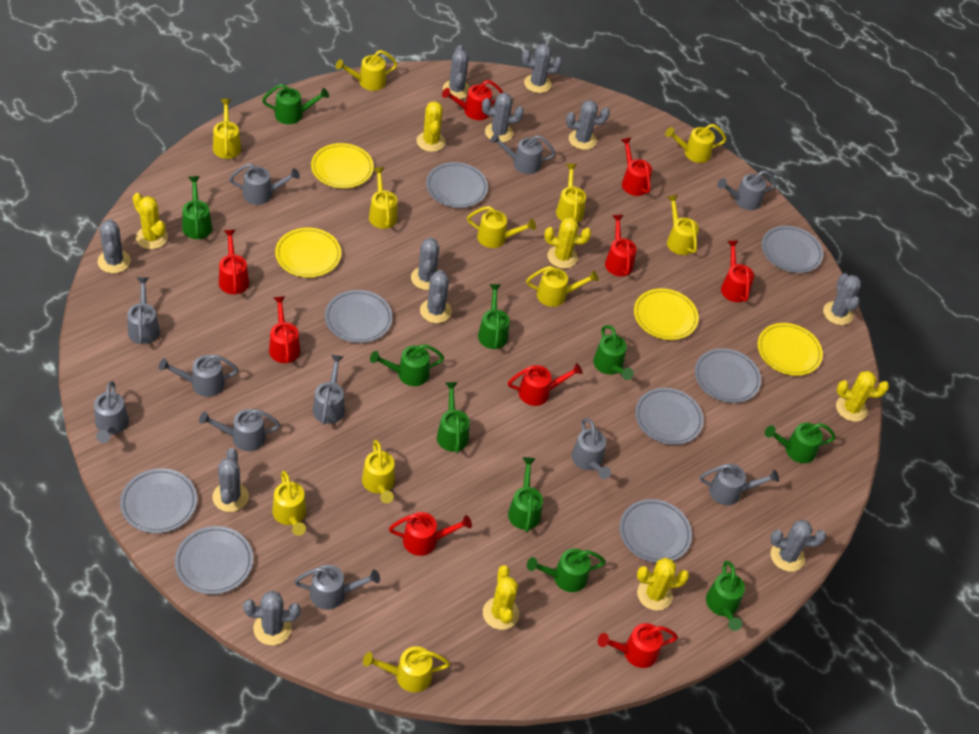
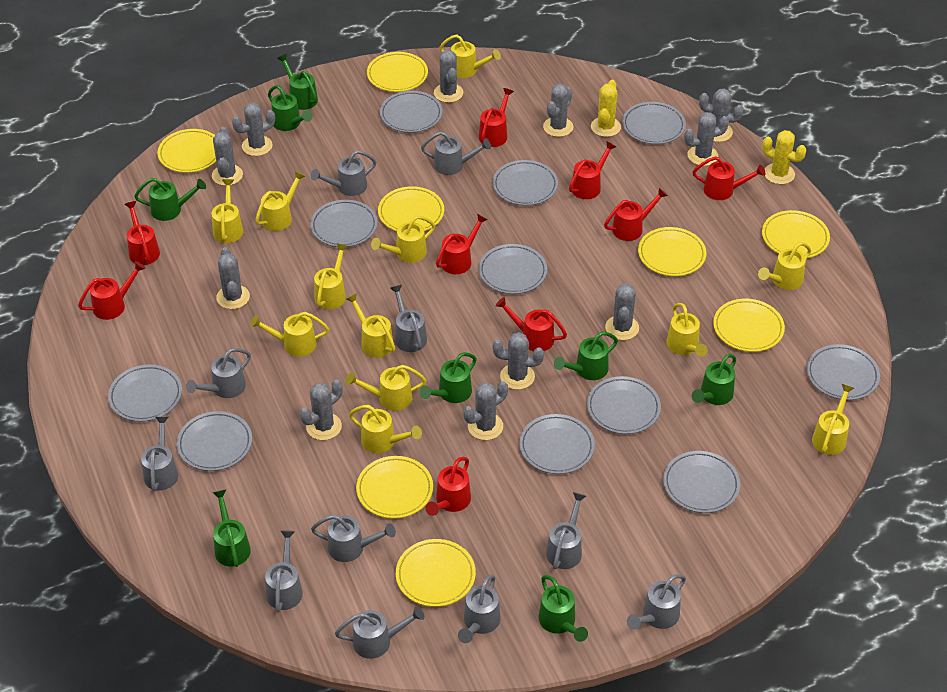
green watering can: [182,176,212,239] [262,84,329,124] [370,344,444,386] [437,382,470,453] [478,284,510,349] [508,457,543,532] [527,548,606,592] [593,325,634,380] [706,561,745,631] [765,423,836,463] = 10 -> [134,178,206,221] [213,489,251,567] [268,85,313,131] [277,54,318,110] [420,352,477,403] [538,575,588,642] [554,332,618,380] [692,354,736,405] = 8
grey plate: [120,468,197,533] [175,526,253,594] [325,290,393,343] [426,162,488,208] [619,499,692,563] [635,388,704,445] [695,348,761,403] [762,226,823,273] = 8 -> [108,364,182,422] [177,411,252,471] [310,200,378,247] [380,91,443,133] [479,244,547,294] [493,160,558,206] [519,414,595,474] [587,376,661,434] [622,102,686,144] [663,451,740,513] [807,344,880,400] = 11
yellow cactus: [133,193,168,249] [417,101,446,152] [483,565,519,630] [544,217,591,269] [637,558,689,611] [836,371,889,422] = 6 -> [591,80,621,137] [762,130,806,184] = 2
yellow plate: [275,228,341,278] [311,143,374,188] [634,288,699,340] [758,323,823,376] = 4 -> [158,129,216,173] [356,456,433,519] [367,52,428,92] [378,186,444,231] [396,539,476,607] [638,227,706,276] [713,299,785,352] [762,210,830,258] = 8
yellow watering can: [213,99,241,159] [272,471,306,536] [336,50,398,91] [362,440,395,504] [363,646,450,692] [369,167,398,229] [467,206,536,248] [526,266,599,307] [556,164,586,223] [665,124,727,163] [667,195,699,255] = 11 -> [212,179,243,243] [250,312,329,357] [255,171,305,231] [314,243,348,309] [346,293,395,358] [346,365,426,411] [349,405,422,453] [371,216,435,263] [440,35,501,78] [666,303,708,357] [758,242,811,290] [812,384,854,455] = 12

